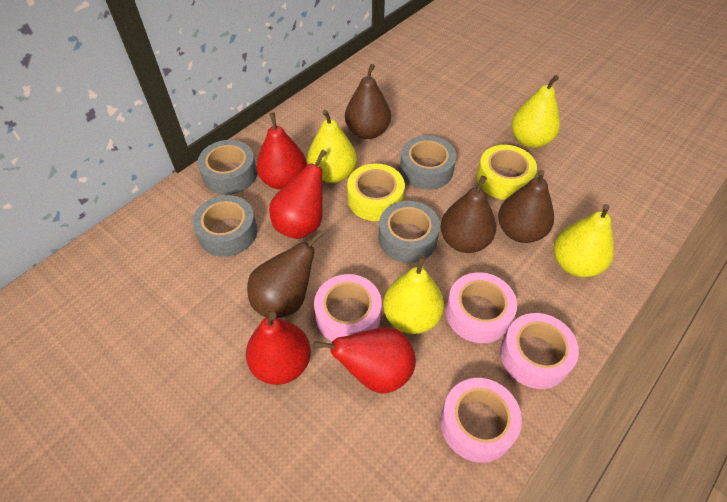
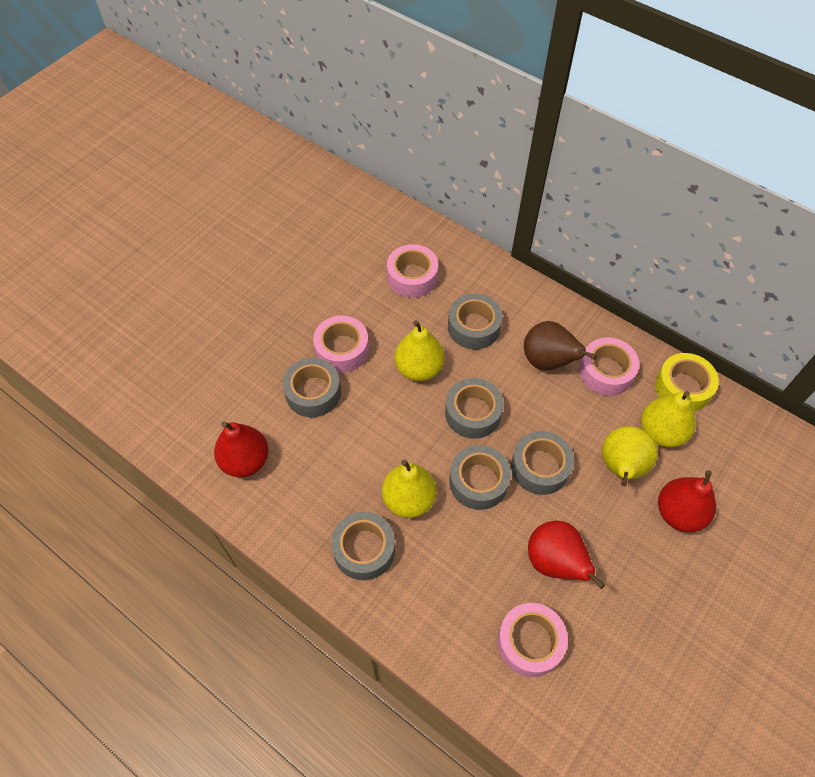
brown pear: [247,230,324,318] [345,64,391,139] [440,176,496,253] [498,170,554,243] = 4 -> [524,321,597,370] = 1
grey tape: [192,195,257,257] [198,140,257,195] [379,201,440,263] [400,135,456,190] = 4 -> [283,358,341,417] [331,512,395,580] [445,378,504,439] [448,294,503,349] [449,445,511,510] [511,431,574,495] = 6
red pear: [246,312,311,385] [256,113,307,190] [269,150,327,239] [313,327,416,393] = 4 -> [214,421,269,477] [528,521,605,589] [658,470,716,532] = 3
yellow tape: [347,163,405,221] [477,145,537,200] = 2 -> [655,353,719,411] = 1

